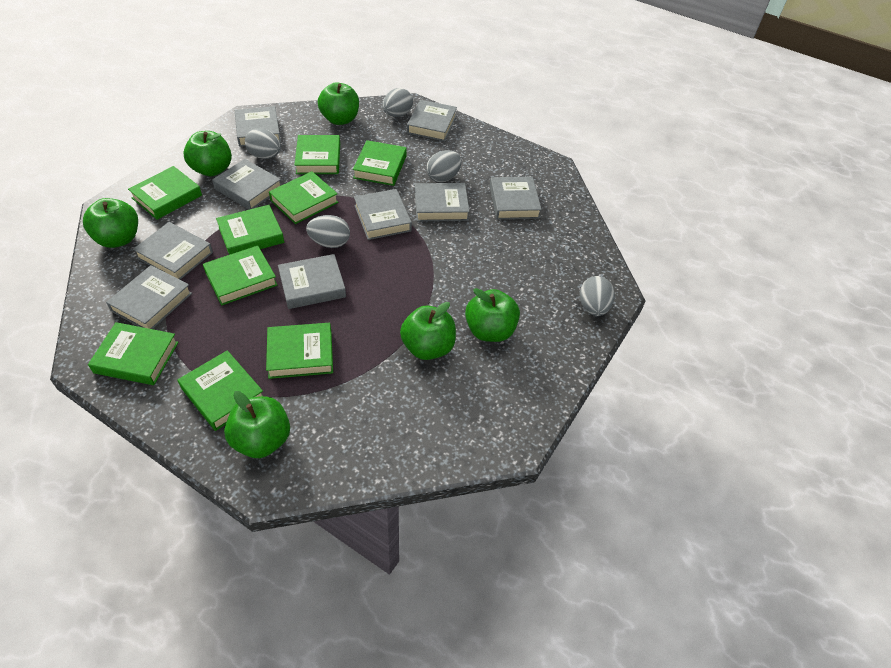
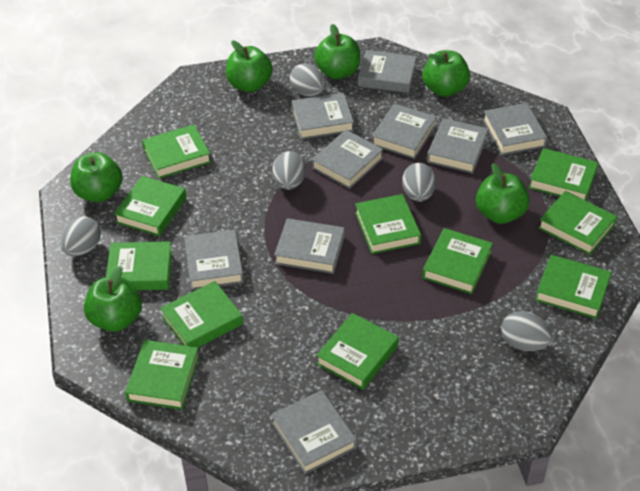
green book: [88,322,179,385] [128,166,202,220] [178,350,263,431] [203,245,277,306] [216,205,284,255] [266,323,333,379] [269,171,338,224] [294,135,340,174] [353,140,407,186] = 9 -> [106,241,172,290] [114,176,187,236] [125,340,199,410] [142,124,211,179] [160,281,243,347] [316,313,399,390] [355,194,421,254] [422,228,493,294] [529,148,598,201] [535,255,611,319] [538,191,617,255] = 11

